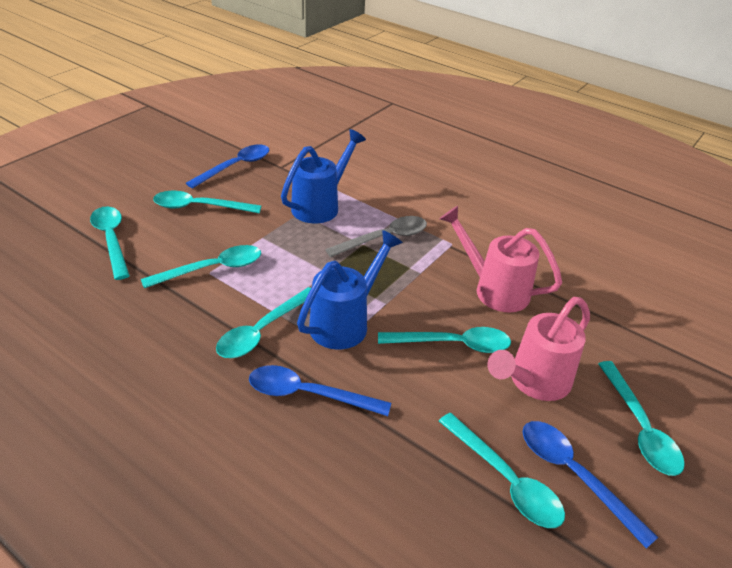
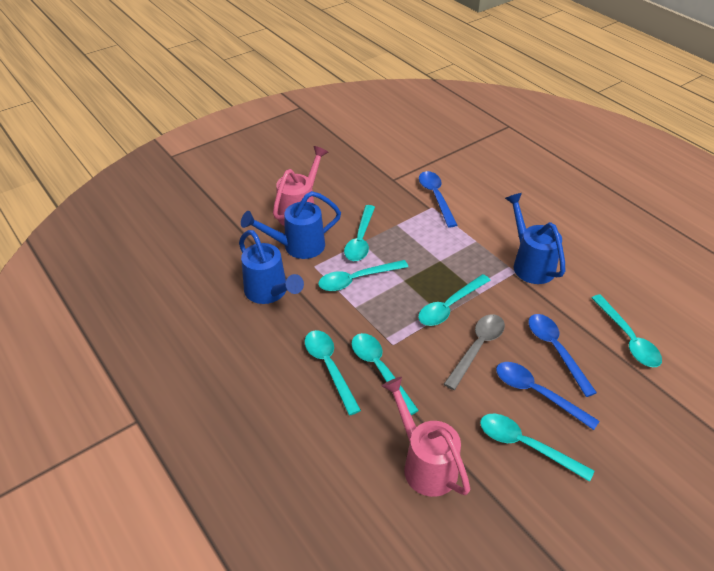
blue watering can: [281,129,366,223] [297,230,403,350] = 2 -> [239,230,304,304] [241,191,341,259] [505,193,566,284] = 3

